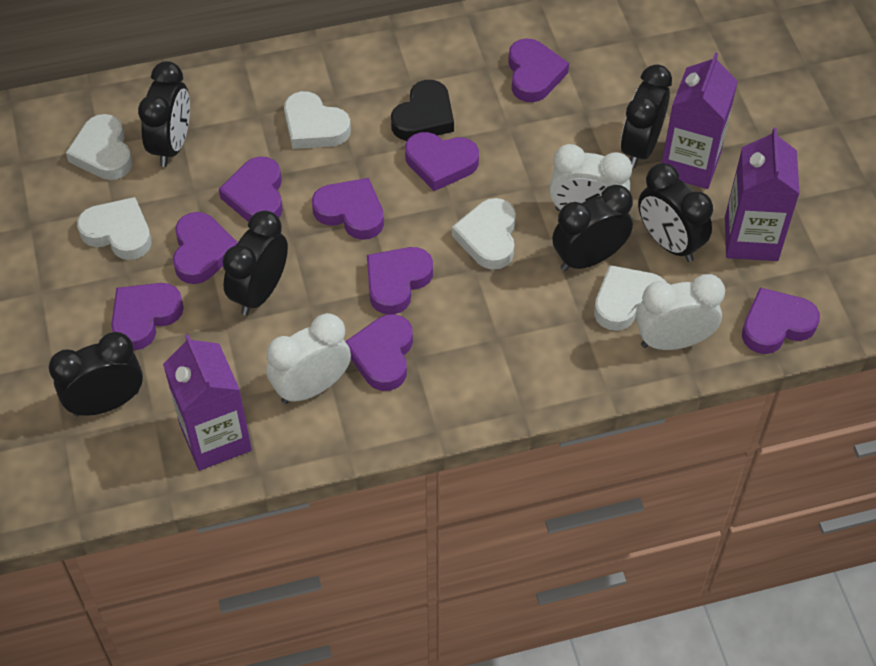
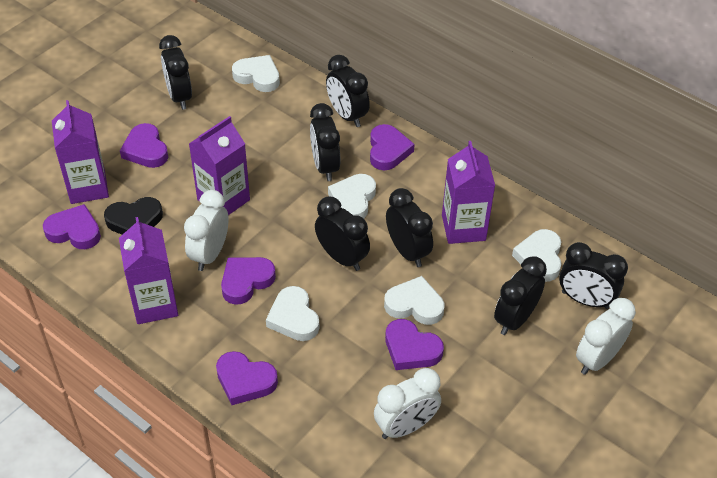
black clock: [49,332,143,417] [138,61,190,167] [222,211,288,315] [552,185,633,271] [621,64,672,168] [638,163,713,262] = 6 -> [159,35,192,110] [310,103,340,181] [315,197,370,271] [326,55,370,127] [386,188,433,267] [494,256,547,335] [559,242,628,309] = 7
purple carton: [163,334,252,471] [662,52,738,189] [725,128,800,261] = 3 -> [52,100,109,204] [119,217,178,324] [189,116,250,215] [442,141,495,244] = 4
purple heart: [111,283,184,350] [173,212,238,284] [219,157,283,222] [312,178,384,240] [345,314,413,391] [367,247,433,314] [405,132,479,191] [508,38,569,102] [742,287,820,354] = 9 -> [43,204,101,249] [120,123,168,168] [216,351,278,405] [221,257,276,305] [370,124,415,170] [385,319,444,370] = 6

